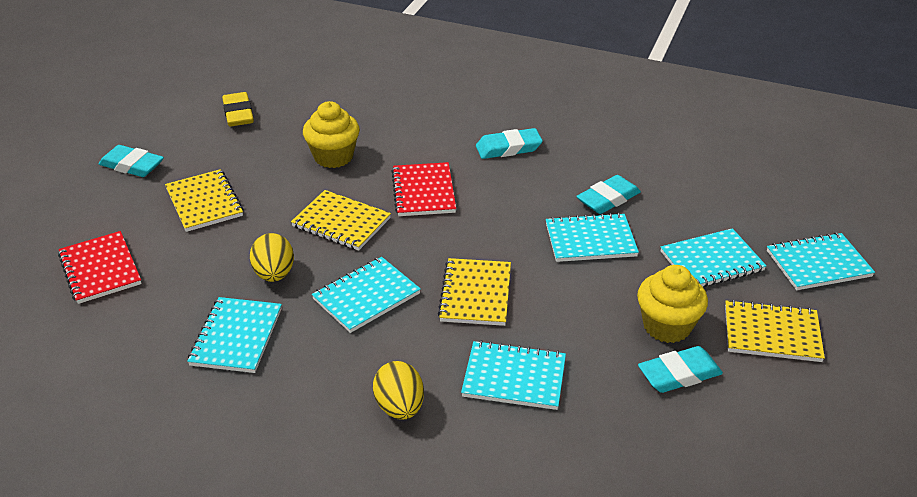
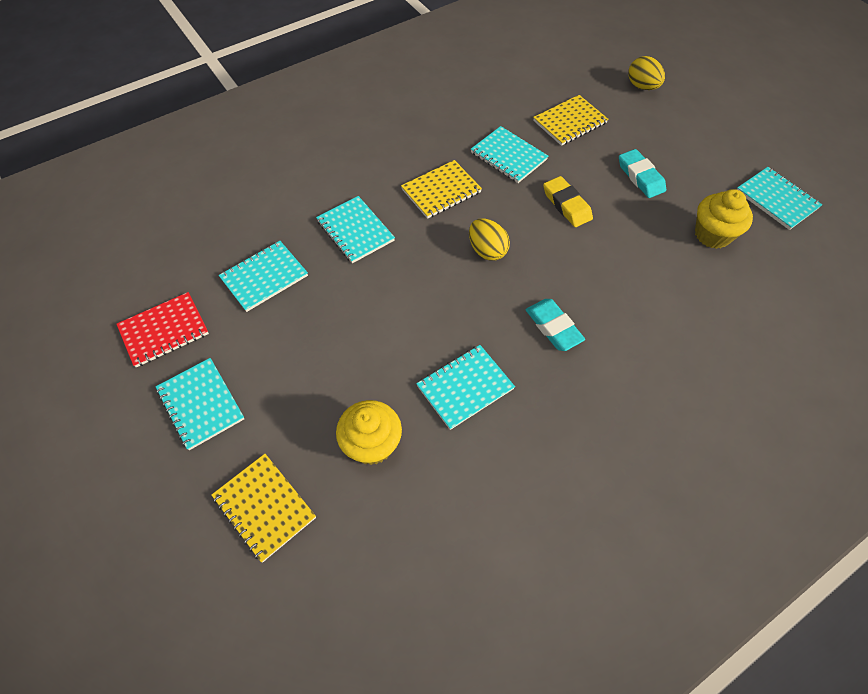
red notebook: [58,231,142,304] [391,162,456,216] = 2 -> [116,292,209,367] = 1
turquoise eraser: [99,145,164,177] [476,128,543,159] [576,175,641,214] [638,346,723,393] = 4 -> [526,299,585,351] [619,149,666,198] = 2
yellow notebook: [165,169,244,232] [291,190,391,251] [438,258,511,326] [725,300,825,362] = 4 -> [212,454,316,562] [401,160,482,219] [533,95,608,146] = 3

